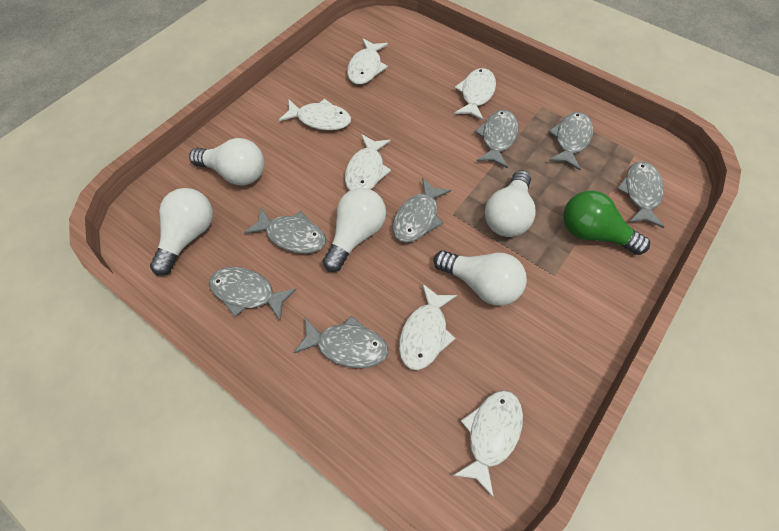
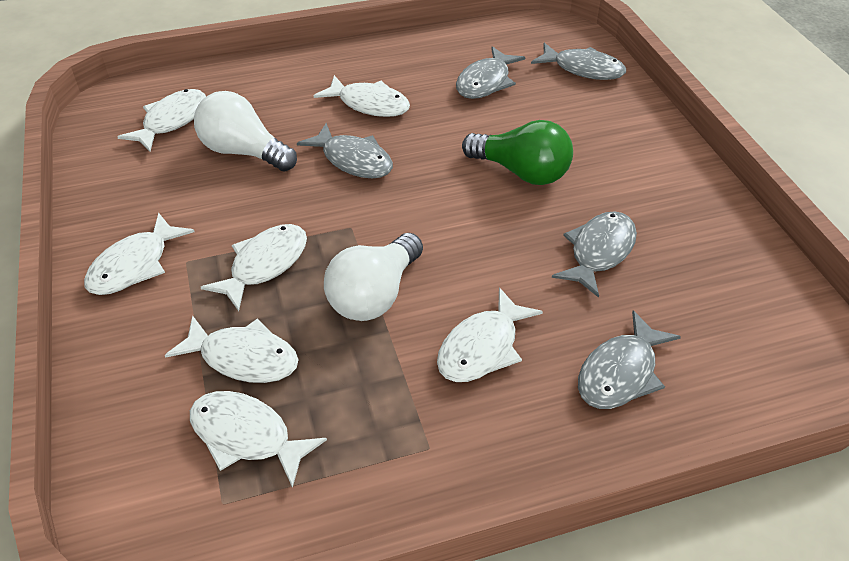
grey fish: [209,267,297,321] [244,207,326,254] [294,315,388,368] [393,177,451,243] [475,110,519,168] [548,112,593,170] [617,161,664,228] = 7 -> [297,123,393,179] [456,46,525,99] [531,43,626,80] [552,211,637,298] [578,310,681,409] = 5
white fish: [279,99,351,131] [345,134,391,190] [347,38,388,85] [399,284,457,370] [453,390,523,498] [455,68,496,120] = 6 -> [84,213,195,295] [117,89,206,152] [165,315,299,383] [190,391,327,488] [201,224,307,311] [314,75,410,117] [437,287,543,382] = 7
white light bulb: [150,188,213,276] [189,138,264,186] [323,188,386,272] [433,250,527,306] [485,170,536,237] = 5 -> [194,91,297,172] [324,233,423,321] = 2

